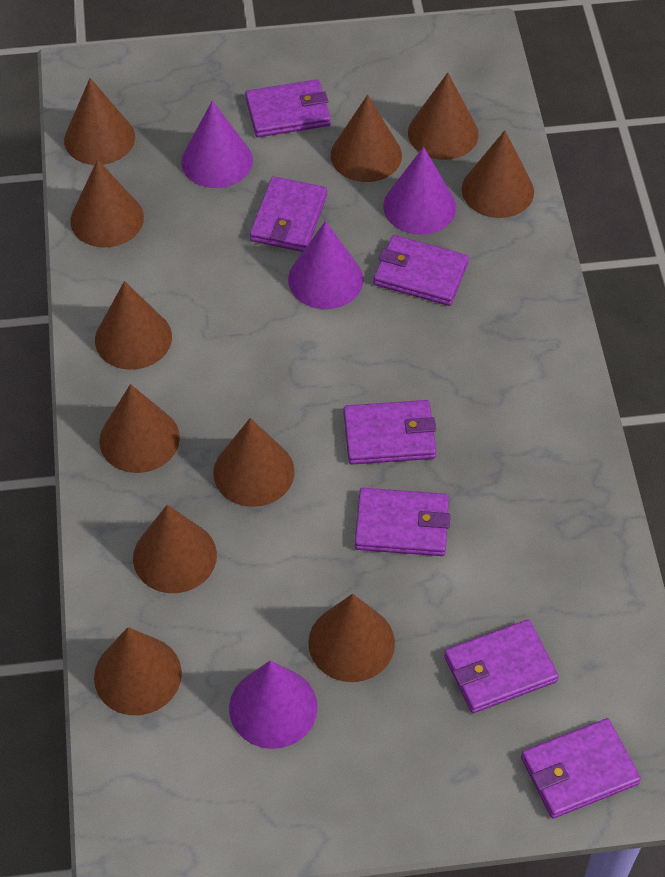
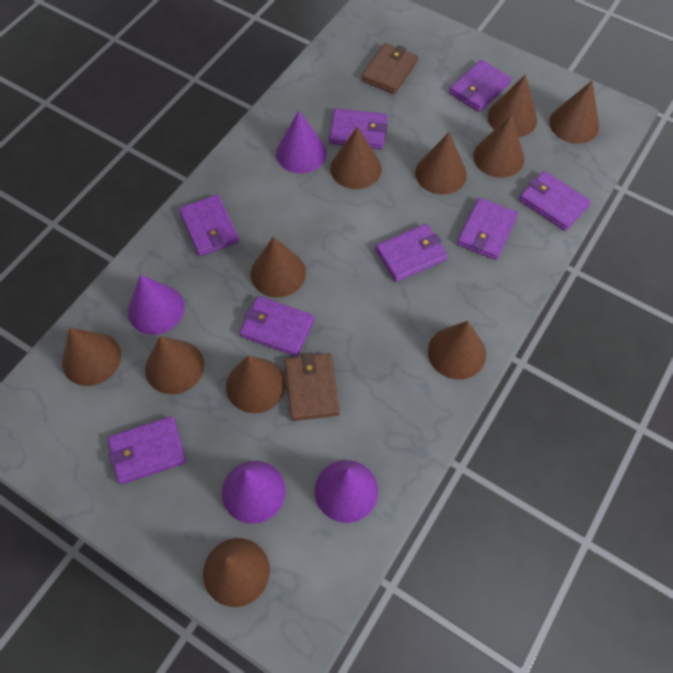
brown wallet: none = 0 -> [285,353,340,421] [361,43,418,94] = 2
purple wallet: [245,79,331,137] [250,176,327,252] [343,400,436,465] [355,488,450,556] [374,235,469,306] [444,619,559,713] [521,718,641,818] = 7 -> [108,416,186,484] [179,194,239,256] [239,296,314,357] [329,108,388,149] [375,224,448,282] [449,60,511,112] [457,198,518,260] [519,171,591,231] = 8

